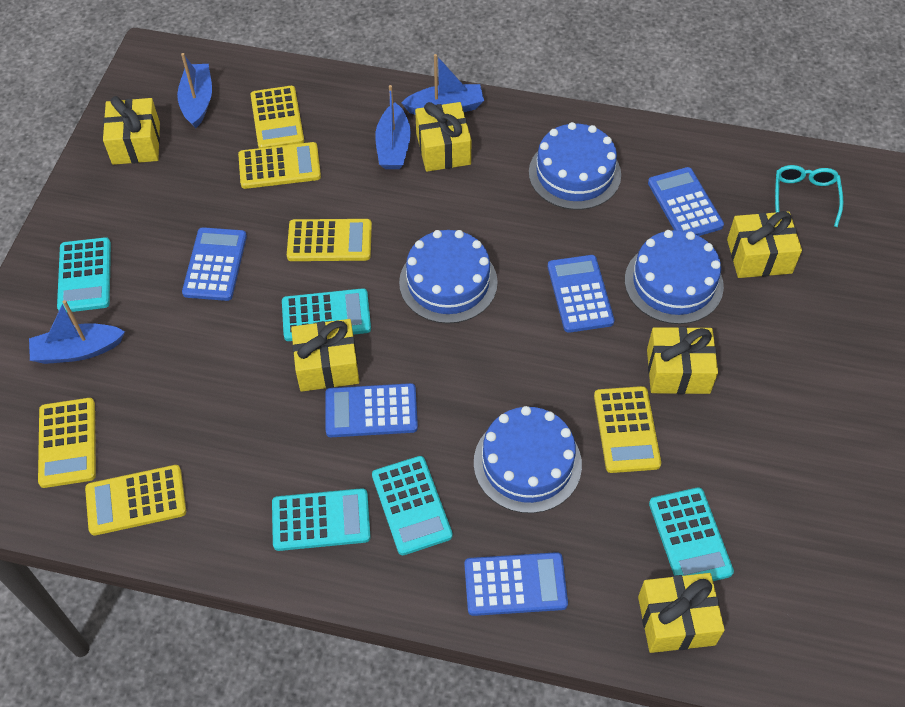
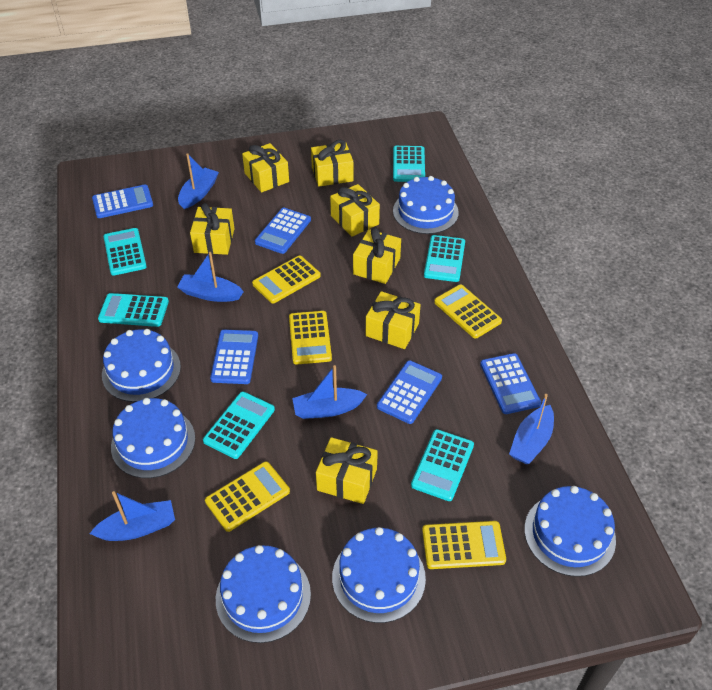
blue boat: [29,300,125,364] [177,53,212,128] [375,85,411,169] [401,54,484,115] = 4 -> [89,491,175,541] [178,153,219,209] [178,252,244,302] [292,365,367,419] [509,394,554,464] = 5
blue cake: [399,230,498,324] [474,406,582,513] [529,122,621,210] [625,230,724,324] = 4 -> [102,329,181,402] [111,398,195,478] [216,545,311,643] [332,527,426,623] [393,176,459,234] [524,486,616,577] = 6
turquoise calculator: [57,237,111,312] [272,488,371,551] [282,288,371,341] [372,456,453,555] [649,488,734,581] = 5 -> [98,293,169,327] [104,228,147,276] [203,392,275,459] [393,146,425,182] [411,429,474,501] [424,235,465,282] = 6
turquoise glasses: [775,165,843,227] = 1 -> none = 0
yellow calculator: [38,398,96,488] [85,465,186,536] [238,142,321,189] [250,86,304,148] [287,219,372,261] [594,386,661,473] = 6 -> [205,461,290,532] [252,256,321,303] [289,311,332,365] [422,521,506,569] [434,285,502,339] = 5
yellow gift: [103,96,160,165] [291,319,359,392] [415,102,471,172] [638,573,725,653] [647,327,718,394] [727,211,802,278] = 6 -> [190,203,235,255] [242,143,289,193] [311,140,354,187] [316,437,378,504] [330,184,380,237] [353,227,401,284] [366,291,421,349] = 7

